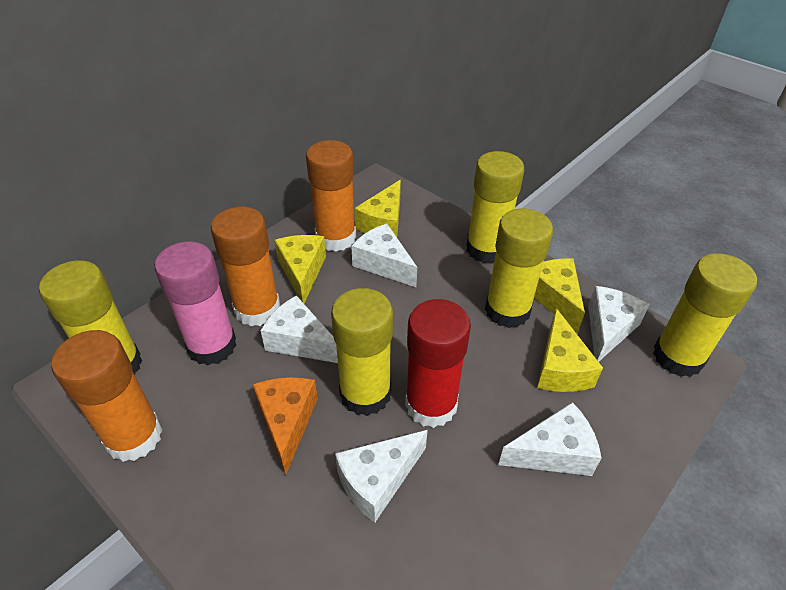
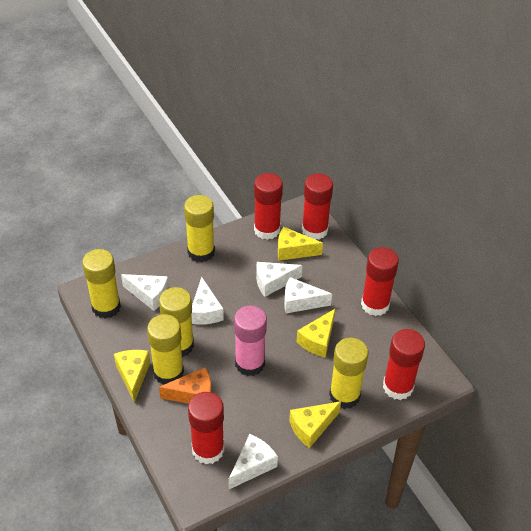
orange glue stick: [51,330,163,462] [211,207,280,326] [306,140,356,252] = 3 -> none = 0
red glue stick: [405,299,471,428] = 1 -> [188,392,224,465] [254,173,283,240] [302,173,333,240] [361,247,399,316] [383,329,425,400] = 5

